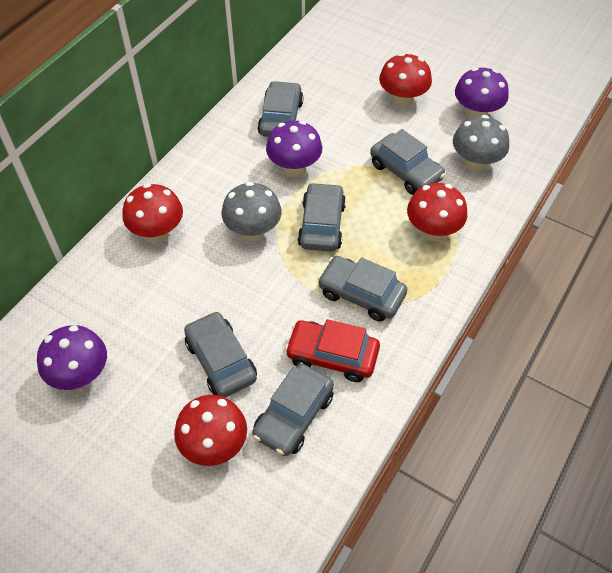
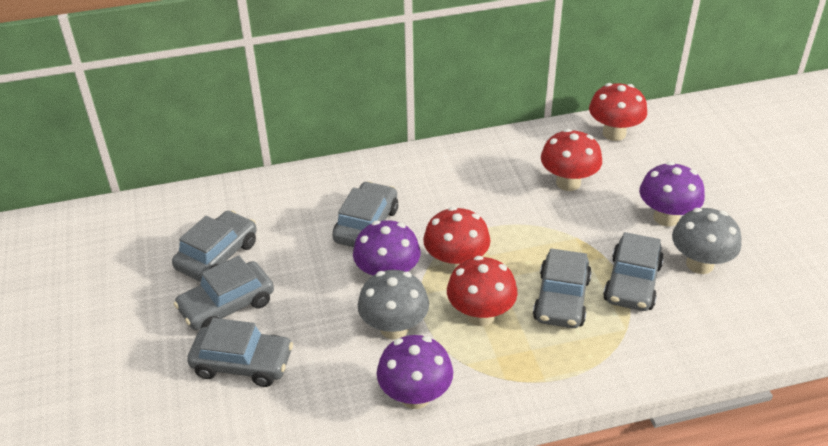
red car: [285,319,380,382] = 1 -> none = 0

